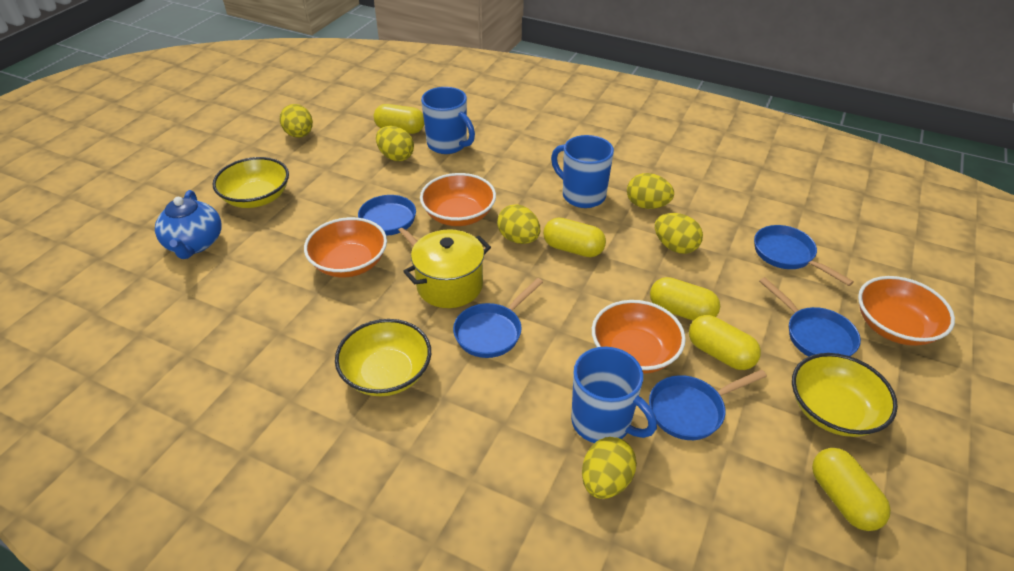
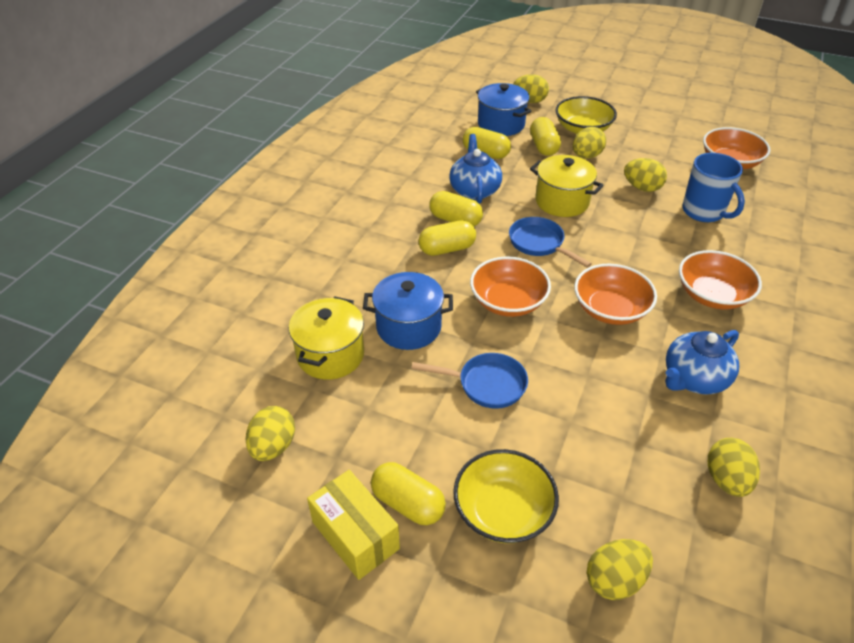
blue mug: [421,87,475,154] [551,135,614,208] [571,347,657,443] = 3 -> [682,153,745,222] = 1
blue pan: [358,195,417,247] [453,278,543,358] [649,369,767,440] [754,225,854,286] [759,277,861,357] = 5 -> [411,353,528,409] [509,217,592,268] = 2
blue pot: none = 0 -> [363,272,453,350] [476,83,531,136] = 2
blue teapot: [155,190,222,259] = 1 -> [449,134,502,204] [665,330,739,394] = 2
yellow bowl: [212,157,289,208] [335,319,431,396] [792,353,898,437] = 3 -> [453,449,559,543] [555,96,617,134] = 2
yellow box: none = 0 -> [307,470,400,580] = 1
yellow pot: [403,229,491,308] = 1 -> [289,296,364,380] [530,155,604,217] = 2

